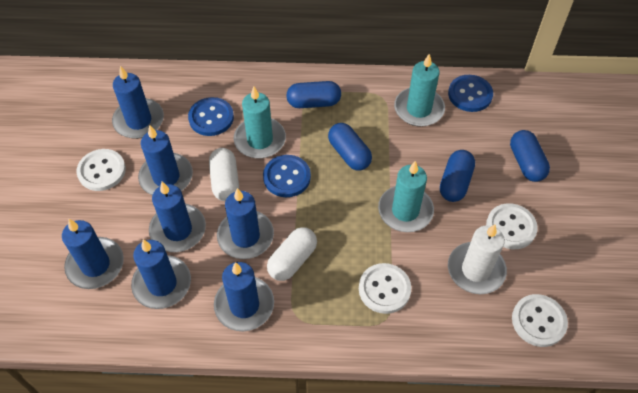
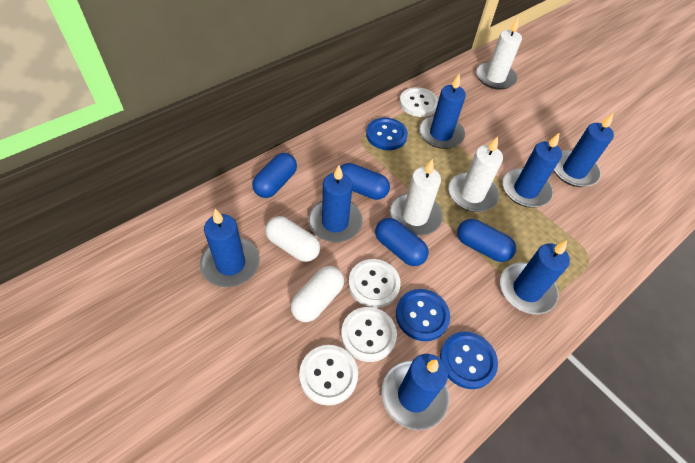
turquoise candle: [233,86,286,158] [378,161,434,232] [394,53,445,127] = 3 -> none = 0
white candle: [448,224,507,294] = 1 -> [390,159,443,236] [448,136,503,212] [476,17,522,90] = 3

